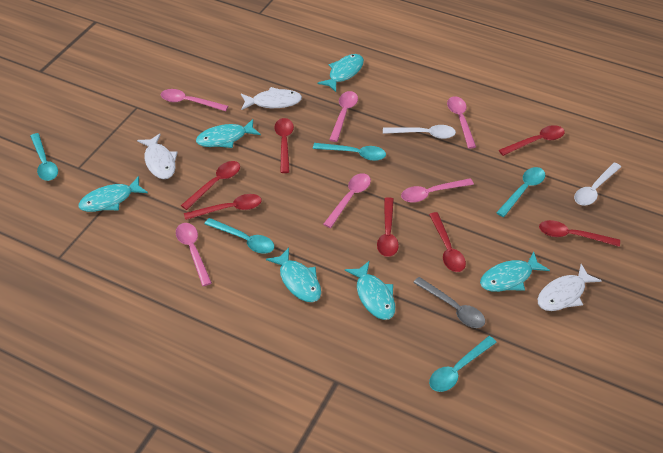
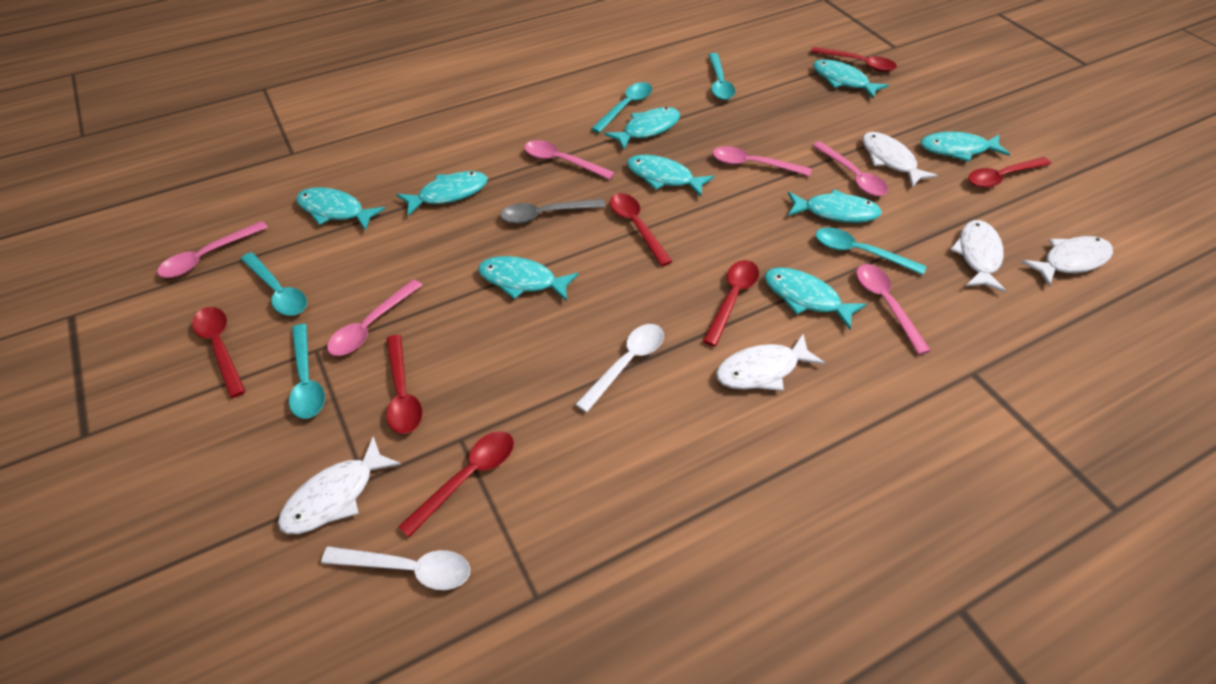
turquoise fish: [78,176,148,212] [196,119,261,148] [266,248,321,302] [317,54,364,92] [345,261,395,320] [480,251,550,292] = 6 -> [296,187,385,231] [397,171,488,216] [478,256,579,301] [604,107,680,150] [627,155,714,197] [764,267,867,330] [788,189,882,223] [813,59,889,99] [920,132,1010,162] = 9
white fish: [137,133,178,179] [241,87,302,110] [538,264,602,311] = 3 -> [278,436,401,534] [716,334,825,391] [862,132,938,187] [950,220,1006,292] [1021,236,1113,286] = 5

